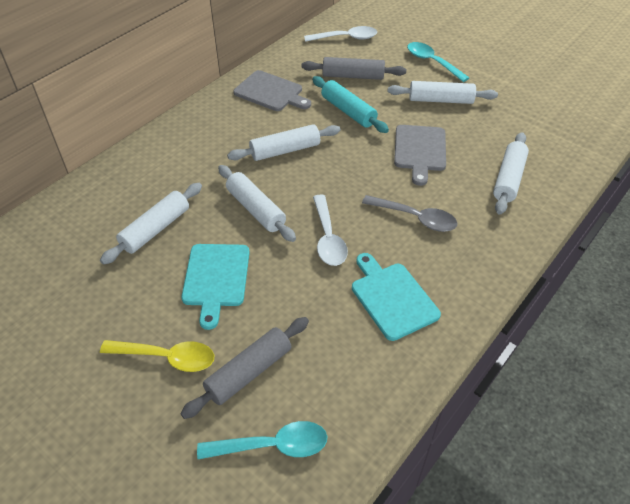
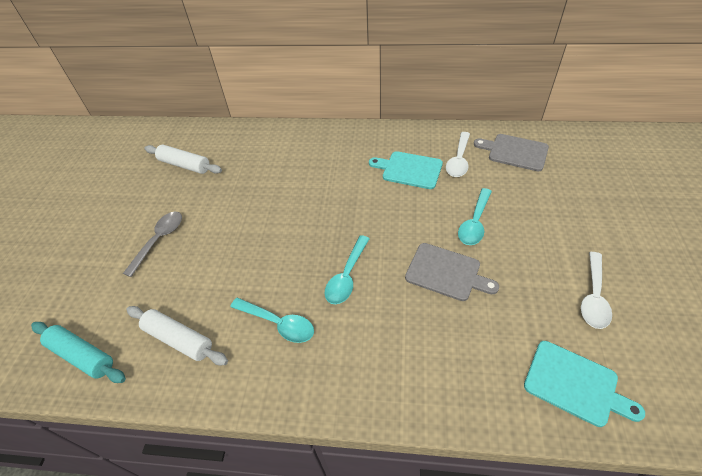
grey rolling pin: [180,317,309,419] [302,57,406,80] = 2 -> none = 0
turquoise spoon: [197,421,328,459] [407,42,469,82] = 2 -> [230,298,314,343] [325,235,370,304] [458,188,492,245] = 3
white rolling pin: [100,183,202,265] [218,165,296,242] [227,124,340,161] [388,81,498,104] [493,132,529,214] = 5 -> [126,306,228,365] [145,145,222,174] = 2
yellow spoon: [100,340,214,372] = 1 -> none = 0

